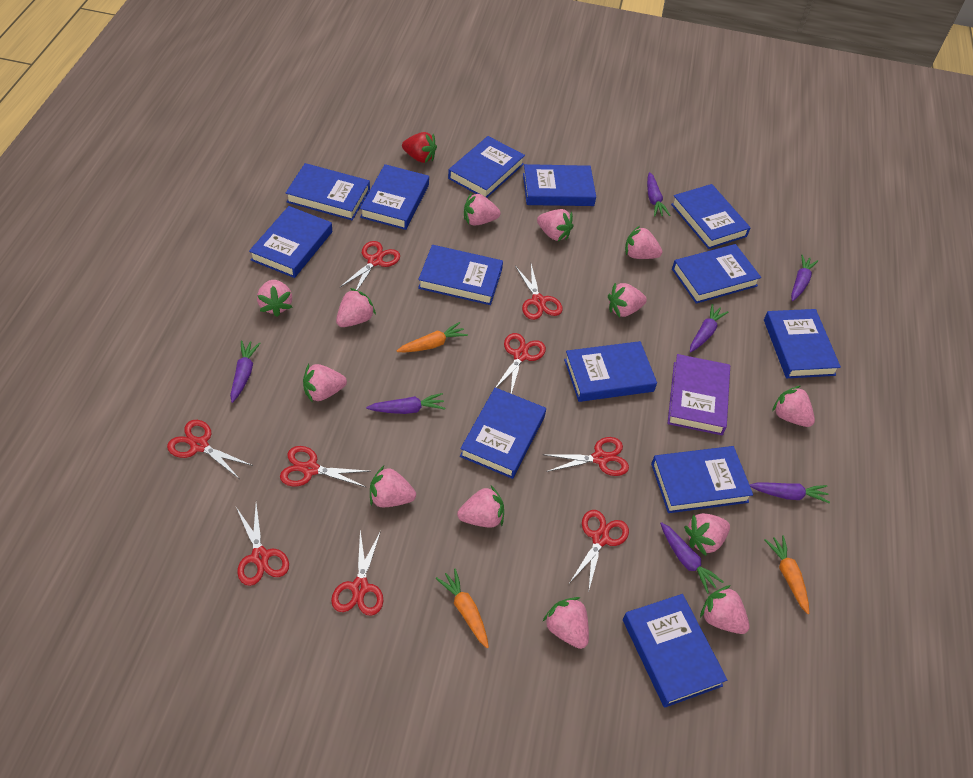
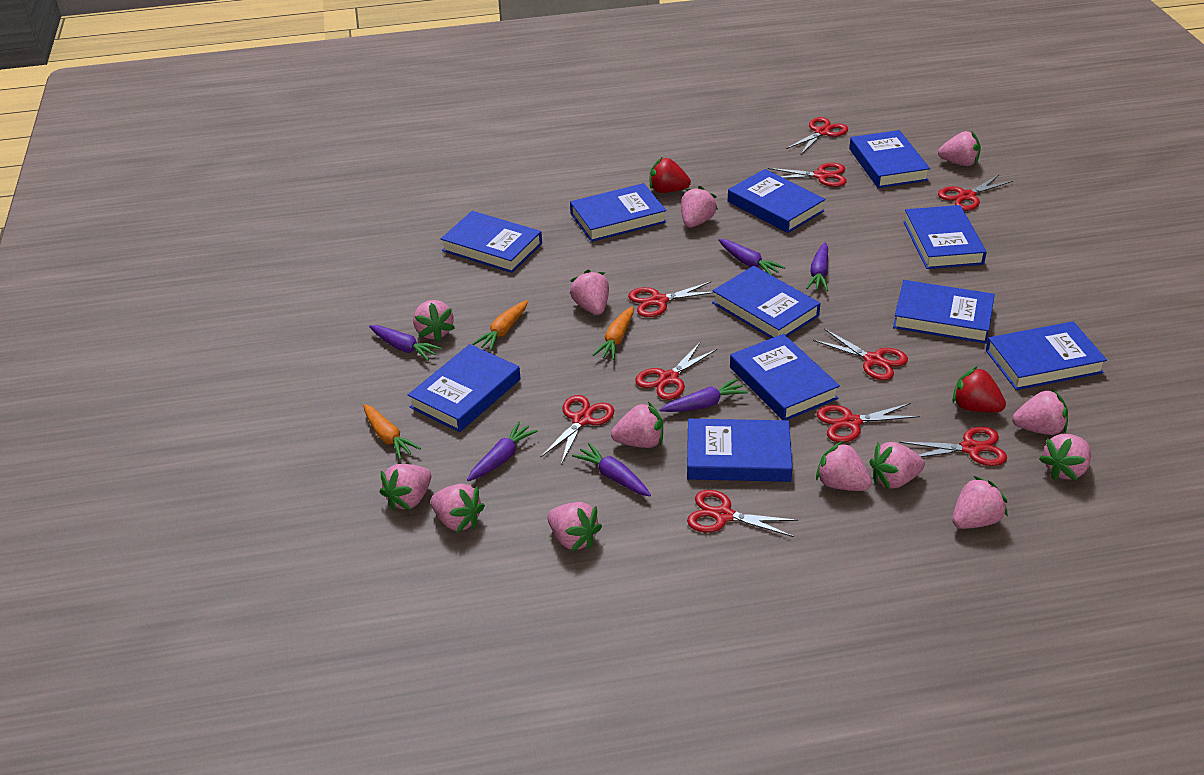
blue book: [249,206,332,278] [286,163,370,220] [360,164,429,230] [418,245,503,305] [448,136,525,198] [460,388,546,479] [523,164,596,206] [564,341,657,402] [623,594,727,708] [651,446,753,513] [671,184,751,249] [672,244,761,304] [764,309,841,378] = 13 -> [408,344,521,432] [441,211,542,273] [570,183,666,242] [687,419,792,482] [712,266,820,338] [728,169,826,233] [730,334,840,420] [849,130,930,188] [893,280,995,343] [903,205,987,269] [986,321,1107,390] = 11
purple book: [667,354,730,435] = 1 -> none = 0
purple carrot: [230,340,260,403] [366,393,445,414] [647,172,671,217] [660,522,724,594] [690,304,728,352] [749,482,830,503] [791,255,818,301] = 7 -> [369,325,442,361] [467,421,538,481] [572,443,651,496] [660,379,748,412] [719,239,785,275] [806,243,828,291] = 6
red scissors: [167,420,253,478] [236,503,289,586] [280,446,371,488] [331,531,384,616] [339,241,400,290] [495,333,546,394] [515,264,563,320] [543,437,629,476] [570,510,629,593] = 9 -> [540,395,614,465] [628,282,714,317] [635,342,717,400] [687,490,798,537] [768,163,847,187] [786,117,848,154] [813,329,908,380] [817,403,920,443] [899,427,1007,466] [938,174,1013,211] = 10
red strawberry: [402,132,437,163] = 1 -> [650,158,691,193] [953,366,1006,412] = 2

